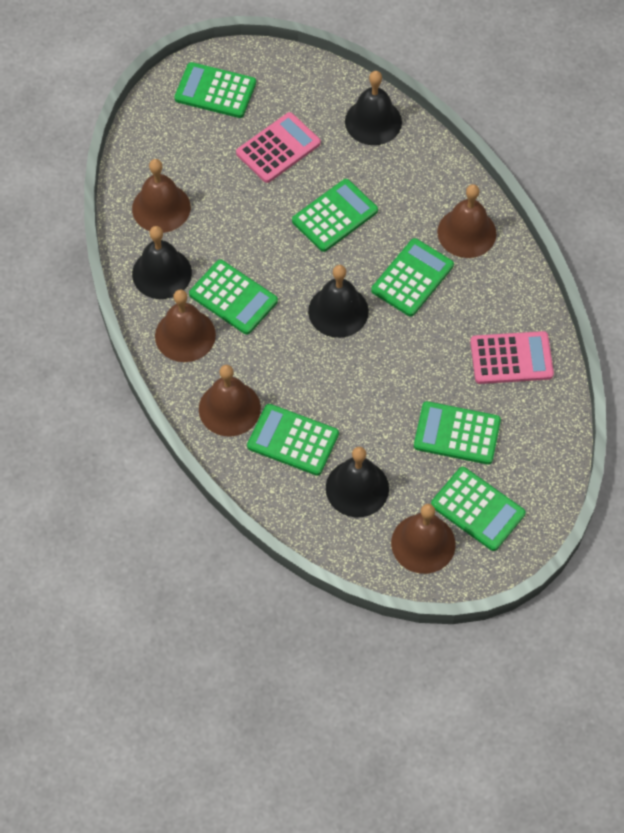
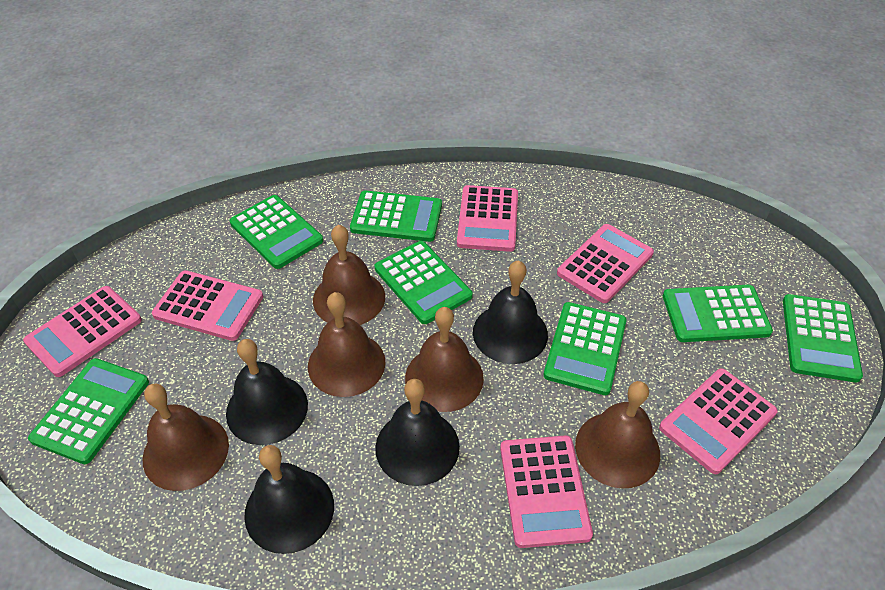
pink calculator: [236,112,321,183] [470,331,554,384] = 2 -> [23,286,142,377] [152,270,263,341] [457,185,518,252] [500,436,593,548] [557,224,654,303] [659,368,778,474] = 6

